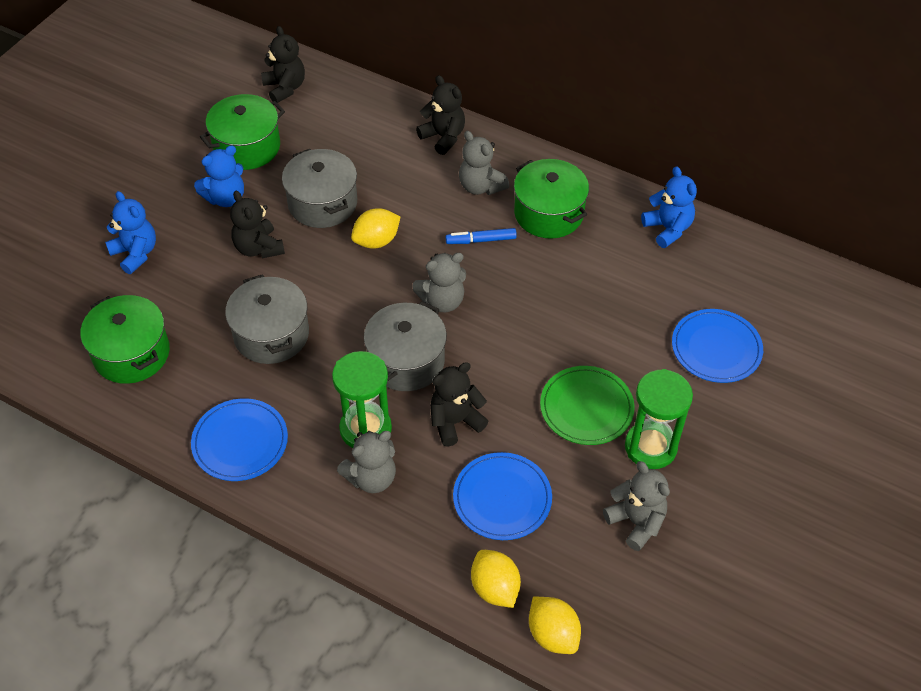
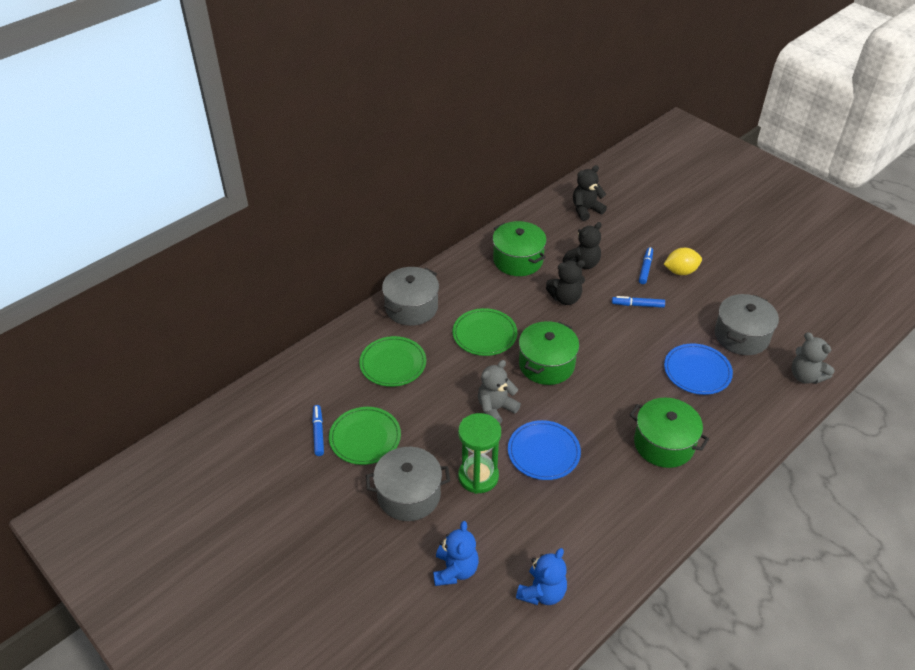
black teddy bear: [230,191,285,258] [261,26,305,103] [416,75,465,155] [430,362,488,447] = 4 -> [546,260,585,305] [563,222,602,269] [573,165,607,221] = 3
blue marker: [446,228,517,244] = 1 -> [312,405,324,456] [612,296,665,308] [639,247,653,284] = 3
blue plate: [191,399,288,481] [453,452,552,540] [672,309,763,383] = 3 -> [508,420,581,480] [664,344,733,395] = 2
blue teddy bear: [105,191,156,274] [194,145,244,207] [641,166,697,248] = 3 -> [433,521,479,586] [516,548,567,605] = 2
green hourglass: [332,351,392,448] [625,369,693,469] = 2 -> [458,413,501,494] = 1
green plate: [540,366,635,445] = 1 -> [329,407,401,465] [359,336,426,387] [453,308,517,356] = 3
grey teddy bear: [337,431,396,493] [412,253,466,312] [459,131,509,195] [603,461,670,551] = 4 -> [478,360,521,424] [791,332,834,384] = 2
yellow lemon: [351,208,401,249] [471,550,521,608] [529,597,581,654] = 3 -> [664,248,702,275] = 1

